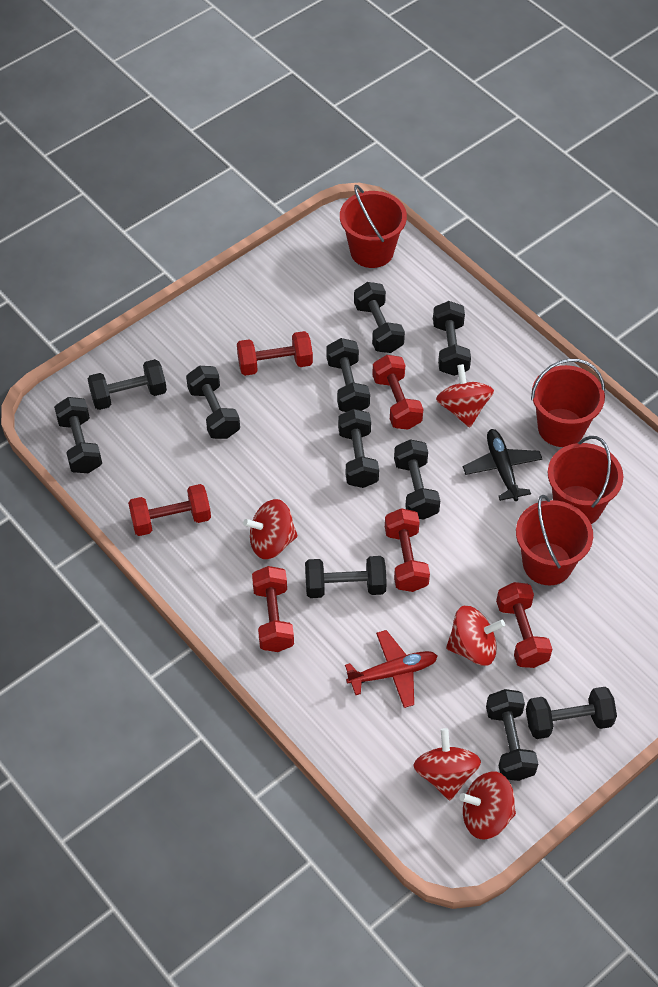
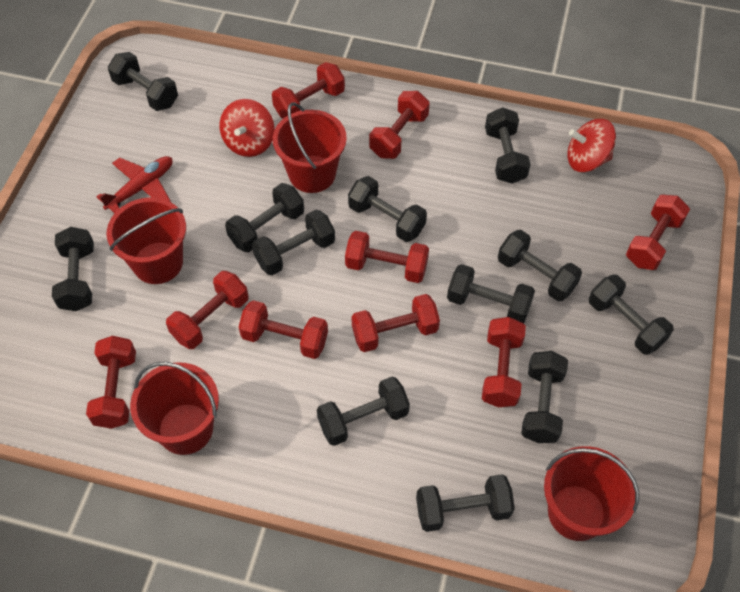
black dumbbell: [54,397,102,473] [88,359,167,410] [186,366,240,439] [305,556,387,598] [327,338,370,412] [338,409,379,488] [354,282,405,353] [394,439,440,520] [433,301,471,376] [486,689,538,781] [526,687,617,739] = 11 -> [52,227,94,311] [108,52,178,111] [225,183,304,252] [252,210,335,275] [317,376,410,446] [348,176,427,242] [416,474,515,532] [447,264,535,323] [485,107,531,184] [498,230,582,301] [521,351,568,443] [589,275,674,355] = 12
black plane: [463,429,542,501] = 1 -> none = 0
red dumbbell: [128,484,211,536] [237,331,313,376] [252,566,294,652] [372,355,423,430] [385,508,430,592] [496,582,552,668] = 6 -> [86,336,136,429] [166,271,249,349] [239,300,328,359] [272,62,345,119] [345,231,429,283] [352,294,440,352] [369,91,430,159] [482,317,526,407] [626,195,690,270] = 9
red spinning top: [243,499,298,559] [414,728,481,800] [436,364,494,427] [446,606,505,666] [460,772,516,840] = 5 -> [220,99,275,157] [567,119,616,172] = 2

